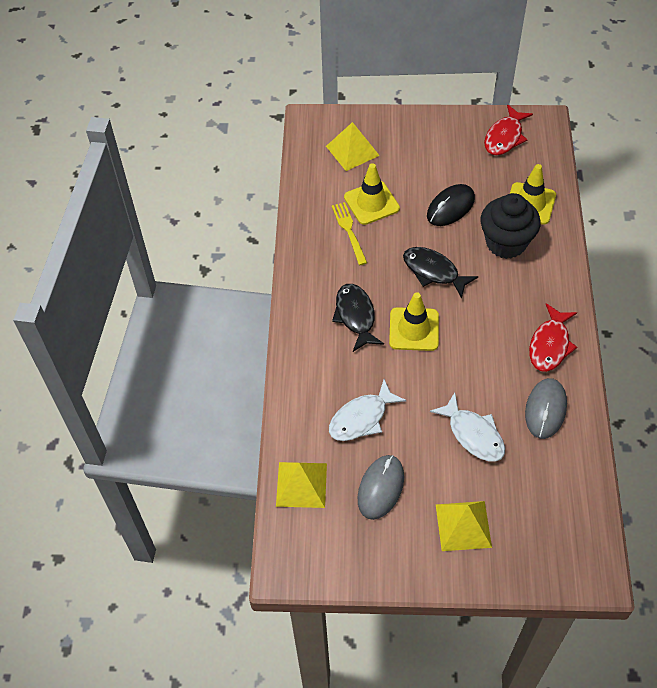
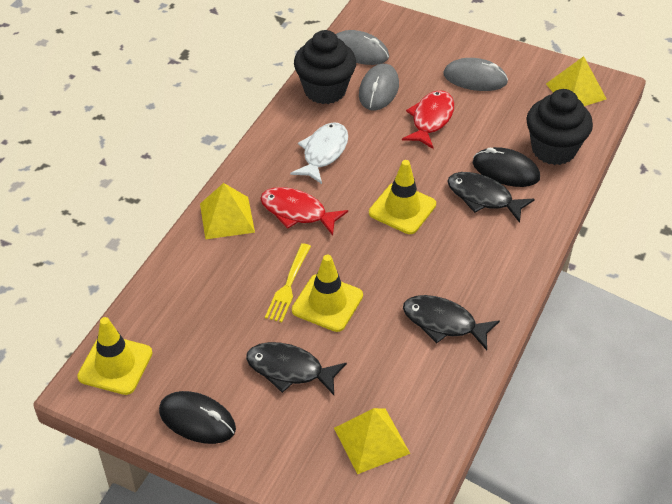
black cupcake: [480,193,541,259] = 1 -> [294,30,356,104] [527,89,593,165] = 2
black fish: [332,284,384,352] [403,247,478,299] = 2 -> [246,342,347,395] [403,295,500,350] [447,172,535,223] = 3
black mouse: [427,184,475,226] = 1 -> [159,391,236,444] [473,147,540,187] = 2
grey mouse: [358,455,404,520] [525,378,567,439] = 2 -> [336,30,389,65] [359,64,399,111] [444,58,508,91] = 3
white fish: [329,379,406,441] [430,393,505,462] = 2 -> [290,122,348,184] = 1

